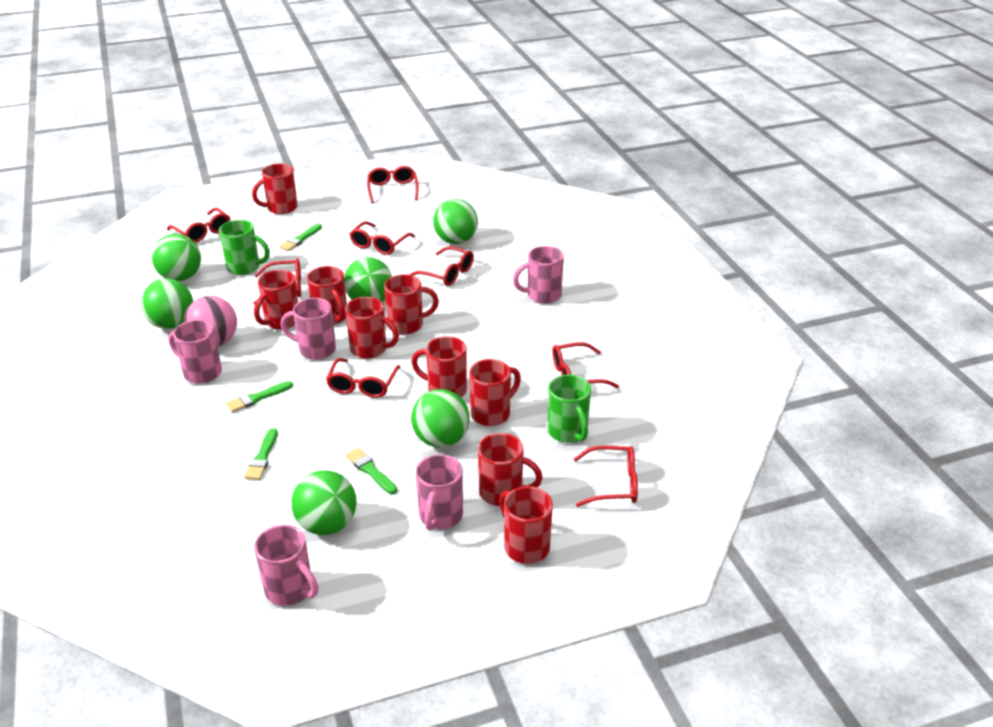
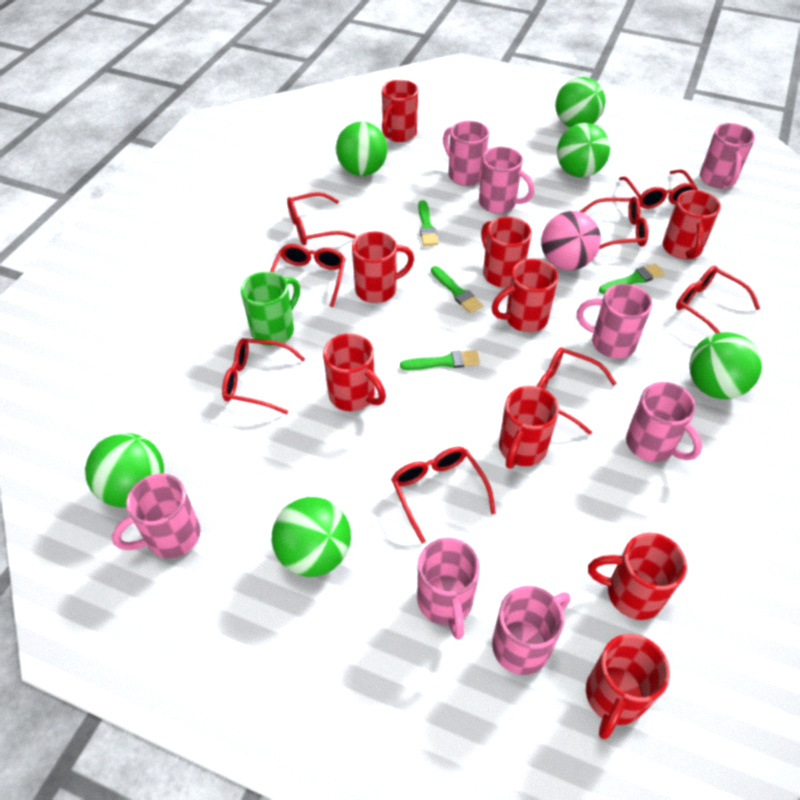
green mug: [219,220,270,275] [547,375,591,443] = 2 -> [241,272,300,346] = 1
pink mug: [168,320,222,384] [254,525,318,606] [281,298,336,360] [416,454,463,531] [513,246,564,304] = 5 -> [112,474,200,558] [417,538,480,640] [443,121,489,186] [479,147,534,213] [492,586,570,675] [577,284,652,358] [626,382,702,462] [700,123,755,189] = 8

